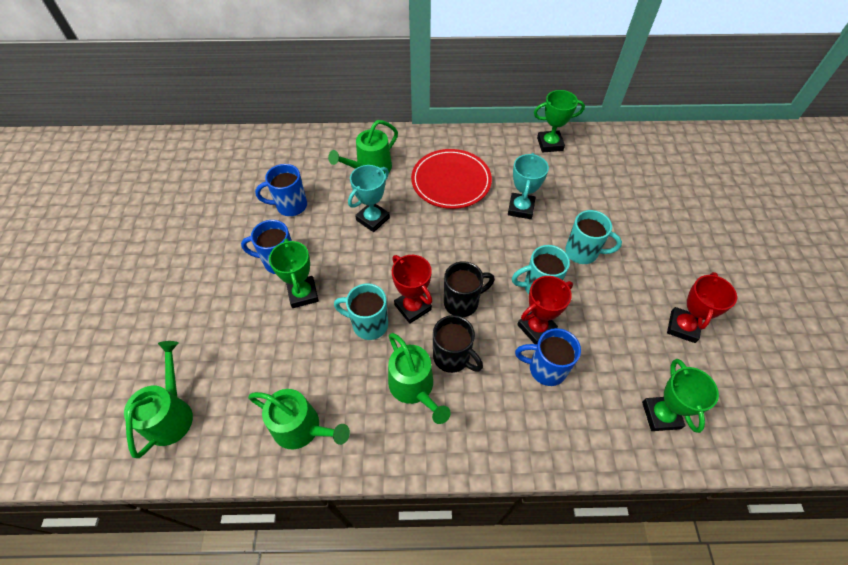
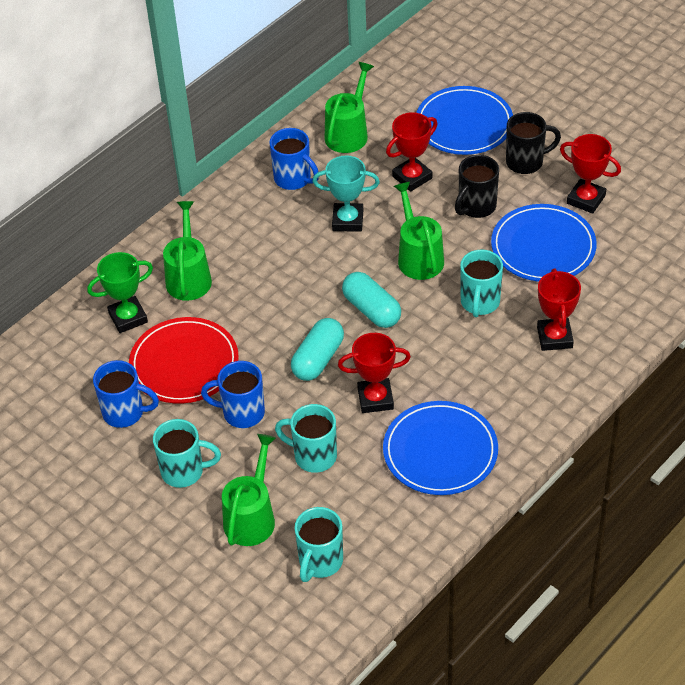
blue plate: none = 0 -> [383,401,498,495] [416,86,513,155] [491,204,597,282] = 3
green trophy: [269,239,319,308] [534,90,585,153] [642,359,719,433] = 3 -> [87,252,153,333] = 1
red trophy: [392,255,432,324] [517,276,573,344] [667,272,737,343] = 3 -> [338,333,411,413] [386,112,438,192] [537,269,581,351] [560,134,621,214] = 4
turquoise capsule: none = 0 -> [291,318,344,381] [342,272,401,328] = 2
turquoise mug: [334,283,388,340] [512,245,570,294] [565,210,622,264] = 3 -> [153,419,221,488] [275,404,337,473] [294,507,343,582] [460,250,503,318] = 4
turquoise trophy: [348,165,390,232] [508,153,549,219] = 2 -> [312,155,380,232] = 1

